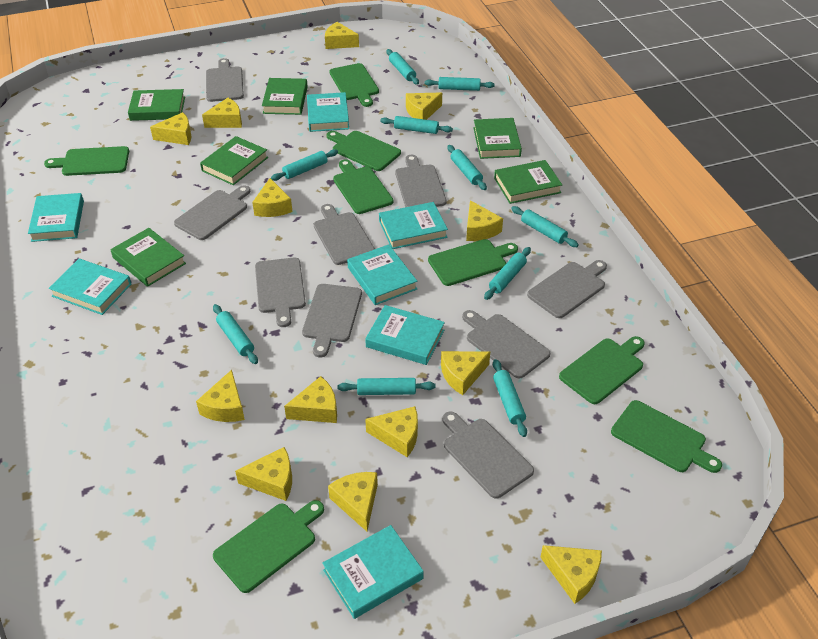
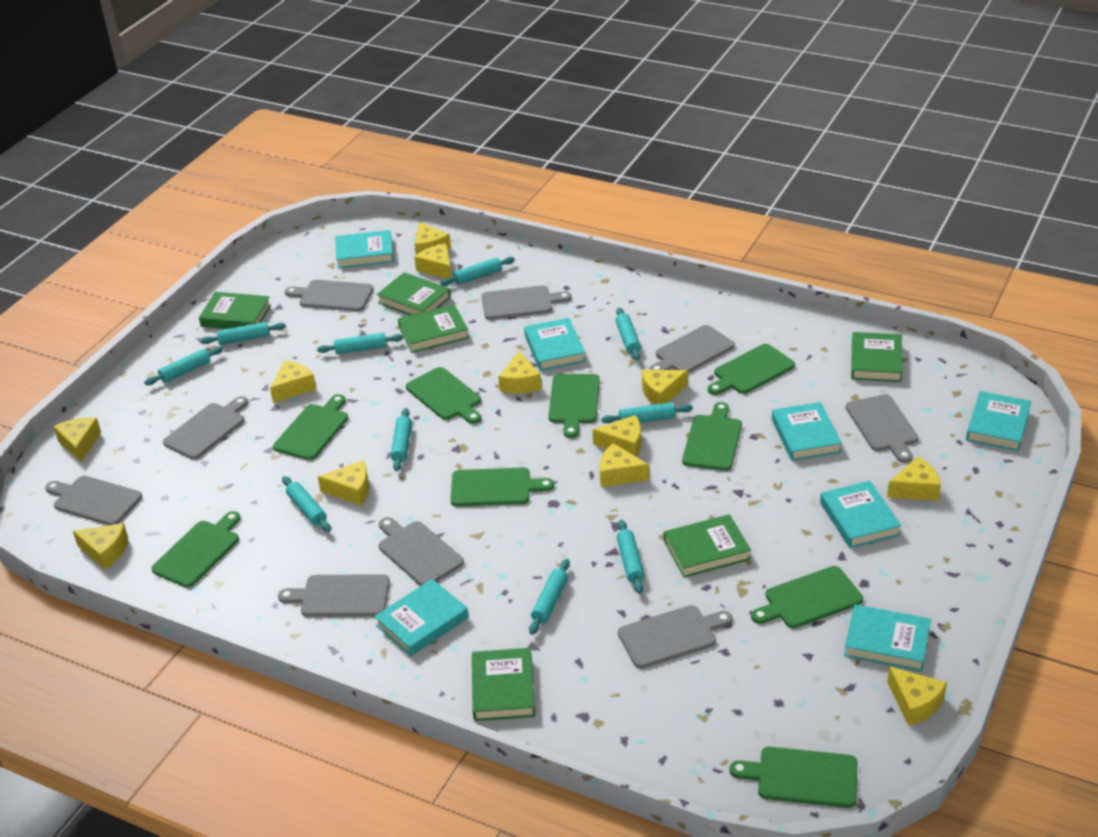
green cutting board: [44,146,129,176] [213,500,324,593] [327,131,401,171] [329,63,379,107] [333,159,393,214] [428,239,518,286] [559,336,645,404] [611,400,722,473] = 8 -> [151,511,241,588] [273,394,348,460] [406,367,481,424] [450,467,554,506] [548,374,600,438] [682,402,742,471] [708,344,795,395] [729,747,857,808] [751,566,863,628] = 9
yellow cheese: [150,112,191,145] [196,370,245,422] [202,98,242,128] [235,447,292,501] [252,178,293,217] [284,376,337,423] [325,22,359,49] [328,472,378,532] [365,406,418,457] [406,93,442,120] [441,351,491,395] [466,200,503,241] [540,545,602,604] = 13 -> [53,417,101,463] [73,523,128,570] [270,360,317,403] [318,460,369,505] [414,243,451,278] [415,222,451,255] [498,351,542,394] [593,415,641,457] [600,443,649,487] [642,370,688,405] [887,456,941,501] [887,666,947,726] = 12

